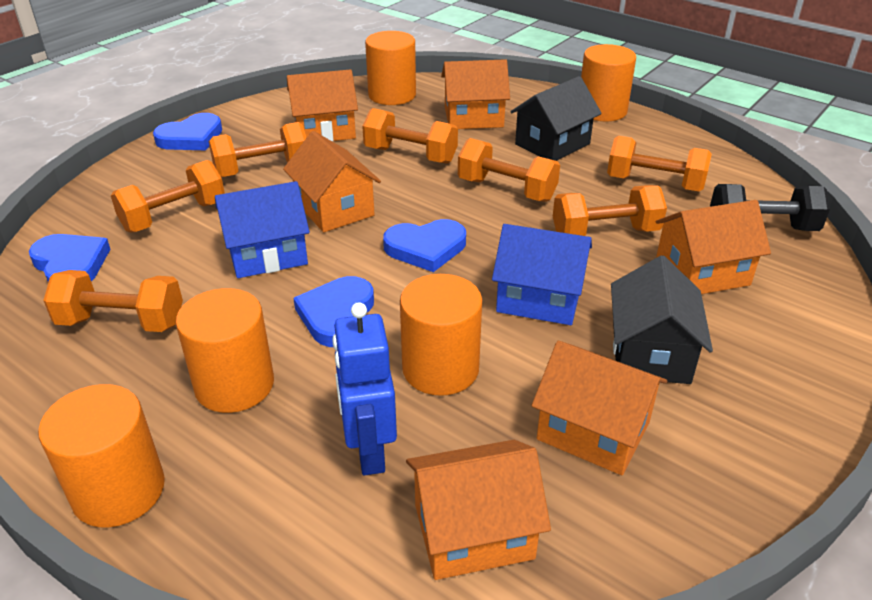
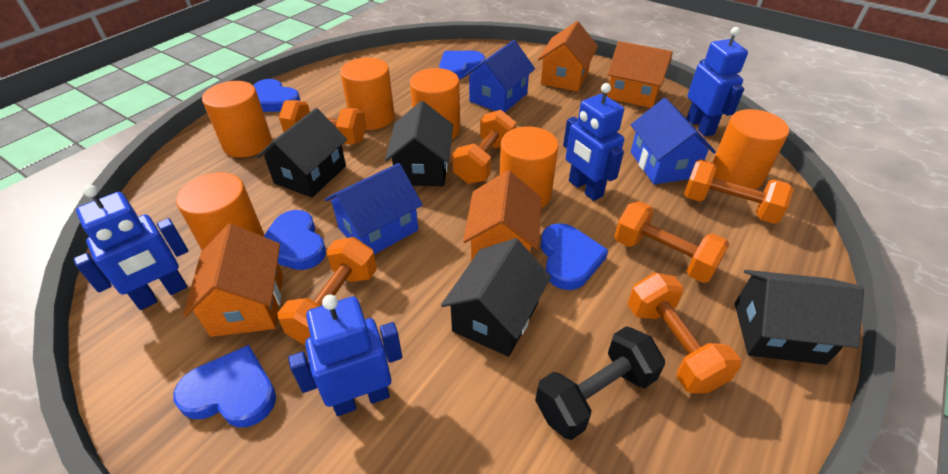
black house: [510,76,602,161] [611,255,713,384] = 2 -> [257,108,347,197] [385,101,453,186] [441,238,551,357] [735,270,864,365] = 4
blue heart: [29,234,110,282] [153,113,222,150] [293,276,374,347] [383,219,466,272] = 4 -> [173,345,276,428] [253,79,300,112] [263,210,326,270] [439,51,485,79] [541,223,608,290] = 5
blue house: [215,181,310,278] [492,224,592,325] = 2 -> [325,163,423,255] [463,40,535,113] [631,98,716,184] = 3
blue robot: [332,302,397,476] = 1 -> [73,185,188,310] [288,294,402,416] [563,83,624,201] [687,27,748,136] = 4
orange cylinder: [38,384,165,528] [176,288,274,413] [365,31,416,105] [400,274,482,396] [581,44,636,122] = 5 -> [176,172,264,250] [202,81,272,157] [340,58,395,130] [410,68,460,139] [499,126,559,208] [713,109,789,190] = 6
orange dumbbell: [43,270,183,332] [111,160,225,233] [209,122,307,177] [362,108,458,164] [458,138,560,202] [553,185,667,236] [607,136,712,192] = 7 -> [278,237,377,345] [279,100,366,145] [452,110,516,184] [614,201,730,283] [628,272,741,394] [684,159,794,224] = 6
orange house: [283,131,381,232] [287,69,358,142] [406,440,551,580] [441,59,510,129] [532,341,667,475] [656,200,771,294] = 6 -> [183,224,283,337] [463,170,541,261] [538,21,598,92] [607,41,673,108] = 4

